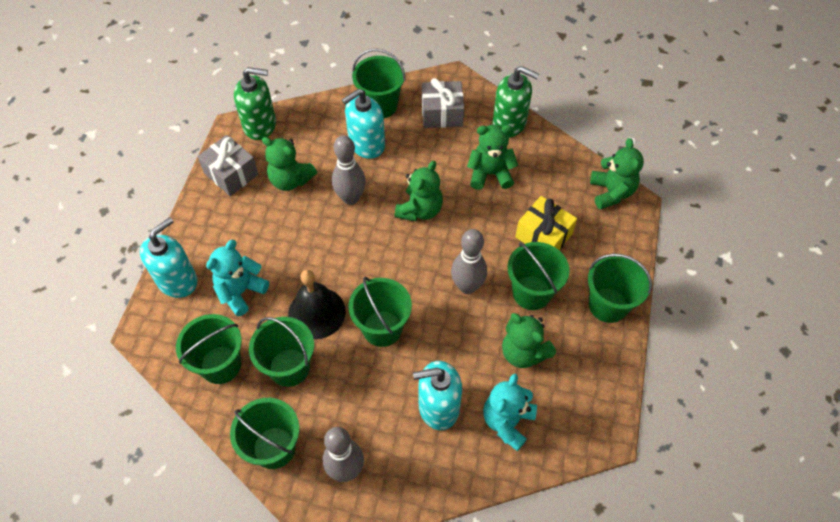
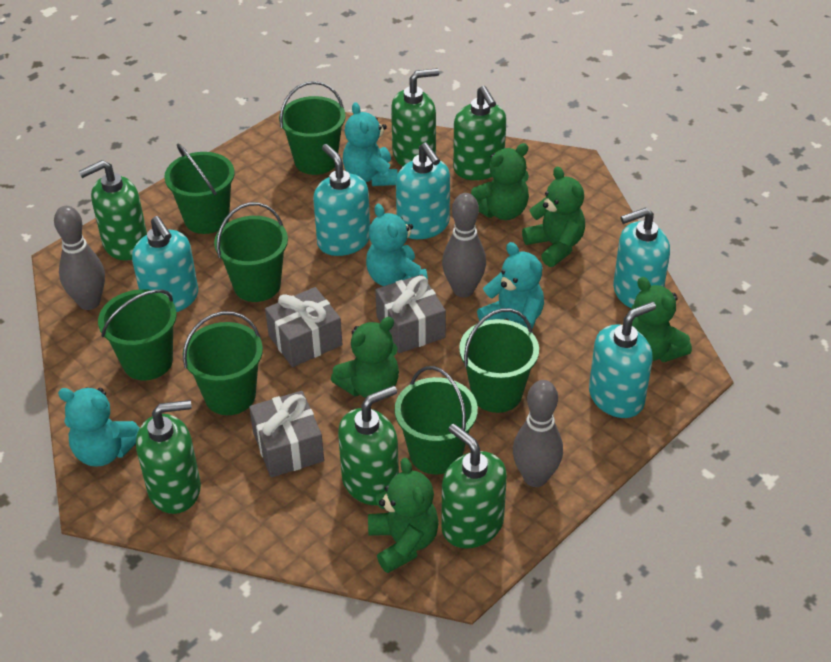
black bell: [288,270,346,339] = 1 -> none = 0
green soap dispenser: [234,67,276,140] [493,66,539,138] = 2 -> [79,160,147,261] [136,400,201,514] [338,386,399,505] [391,68,439,166] [441,424,507,548] [453,86,506,180] = 6
grey gift: [197,135,259,196] [422,78,464,128] = 2 -> [249,391,324,477] [265,287,342,367] [375,274,446,353] = 3
turquoise soap dispenser: [140,217,197,298] [342,89,385,159] [413,361,462,430] = 3 -> [132,216,198,312] [313,144,370,256] [396,143,450,239] [589,302,656,418] [613,207,670,308] = 5
turquoise teddy bear: [206,240,269,316] [483,374,537,451] = 2 -> [58,387,140,467] [343,102,397,186] [366,204,428,286] [477,242,544,329] = 4
yellow gift: [515,196,577,250] = 1 -> none = 0

